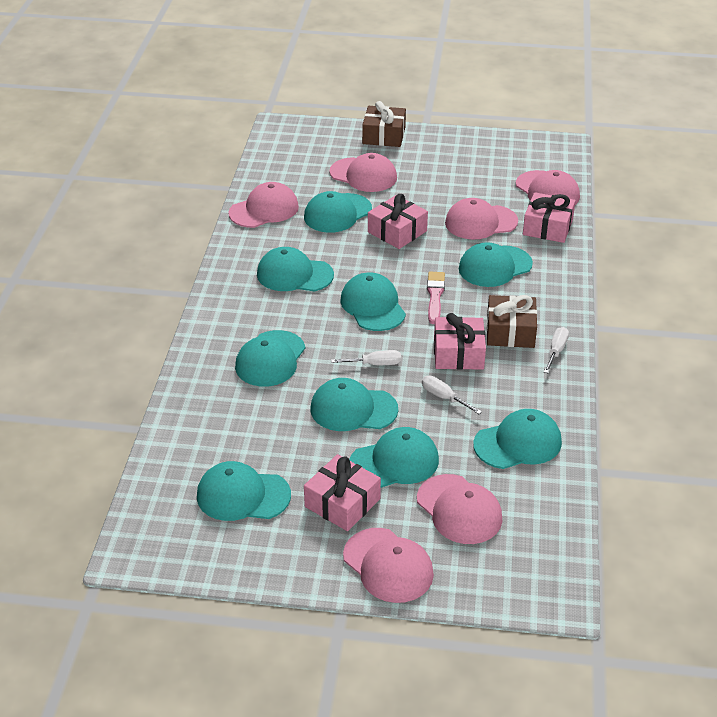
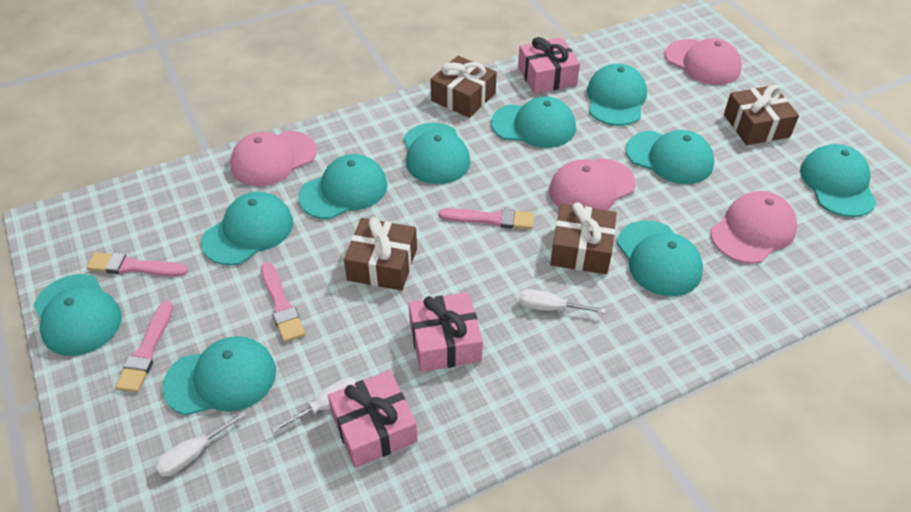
brown gift: [362,101,406,147] [487,295,537,348] = 2 -> [344,217,417,291] [430,56,497,118] [550,202,617,274] [724,85,799,145] = 4
pink brush: [427,272,445,324] = 1 -> [86,252,188,277] [115,301,173,392] [261,262,305,342] [439,208,534,229] = 4
pink cap: [228,182,299,228] [329,153,397,192] [343,528,434,603] [417,474,502,544] [445,198,518,239] [516,170,580,205] = 6 -> [230,131,317,186] [549,158,636,210] [665,38,742,85] [711,191,797,264] = 4
pink gift: [304,454,381,531] [368,194,428,249] [434,313,486,370] [523,192,576,243] = 4 -> [328,371,418,468] [408,292,483,372] [518,37,580,94] = 3
turquoise cap: [197,461,291,521] [235,330,305,386] [257,247,334,292] [304,191,372,233] [310,378,398,431] [340,273,406,331] [349,427,439,488] [459,242,533,287] [473,409,562,469] = 9 -> [33,274,122,356] [162,336,276,415] [201,192,293,265] [298,154,388,219] [404,123,471,184] [491,97,576,148] [587,64,647,126] [617,221,703,296] [626,130,714,184] [800,144,877,217] = 10

